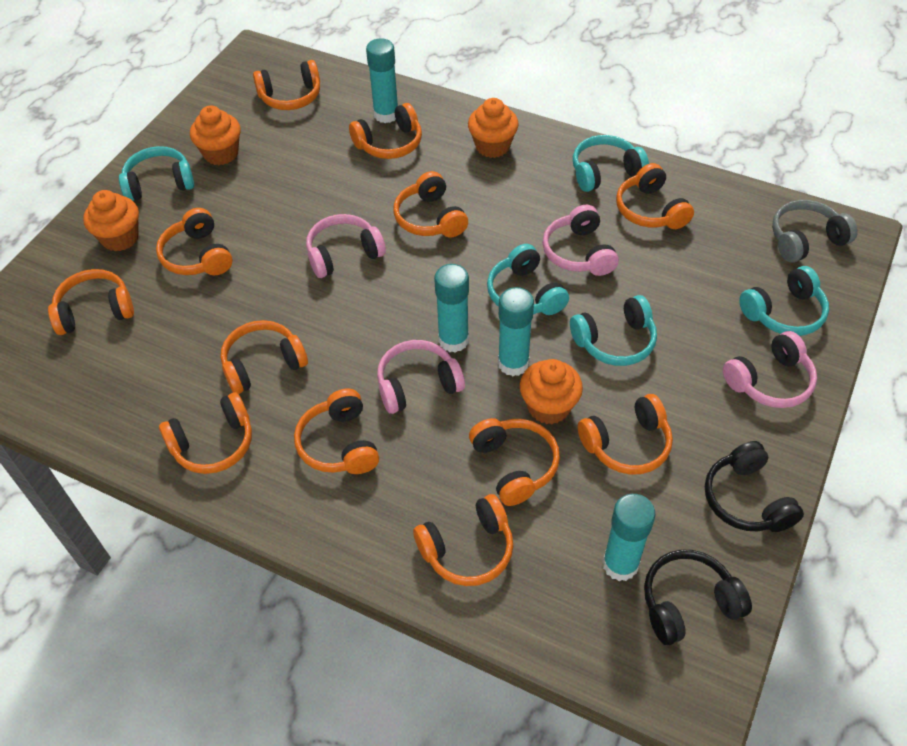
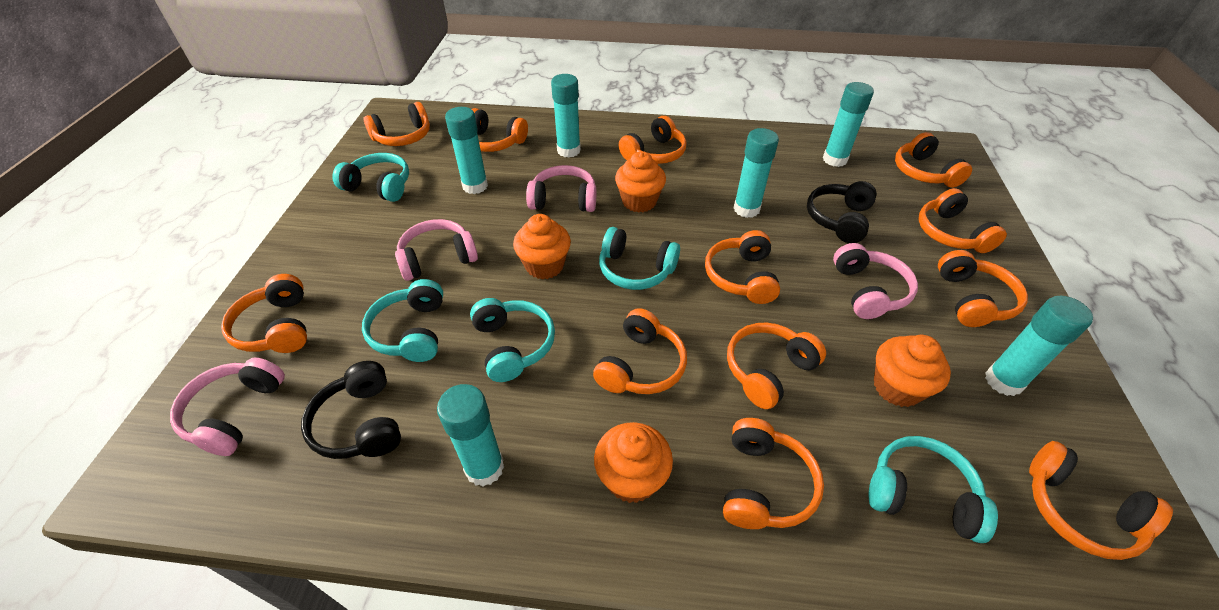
grey headphones: [772,200,858,263] = 1 -> none = 0
turquoise glue stick: [366,38,398,123] [434,264,469,353] [498,287,534,376] [602,494,655,581] = 4 -> [437,384,504,486] [445,107,488,194] [551,74,581,158] [734,128,779,218] [823,82,874,167] [985,296,1093,396] = 6

